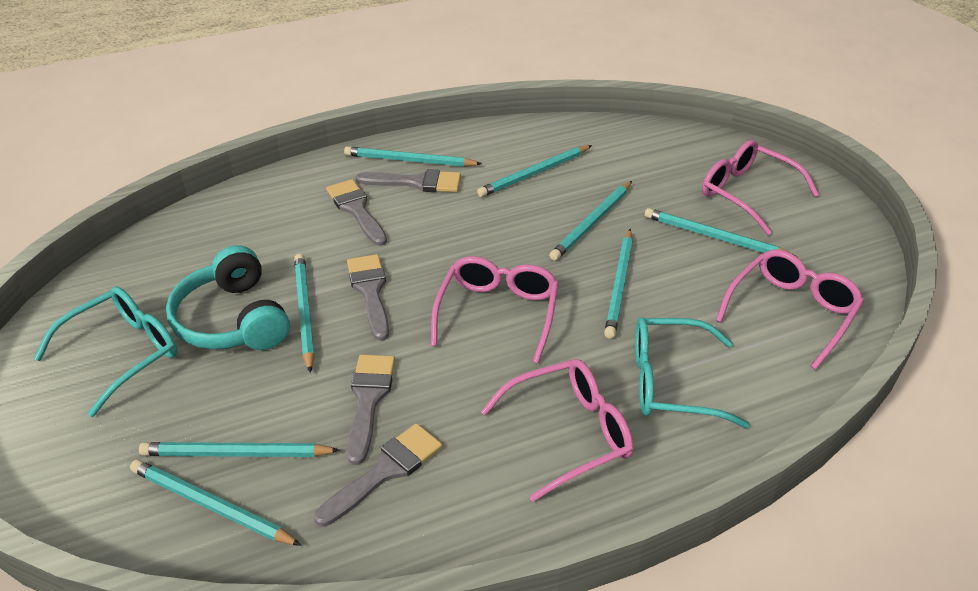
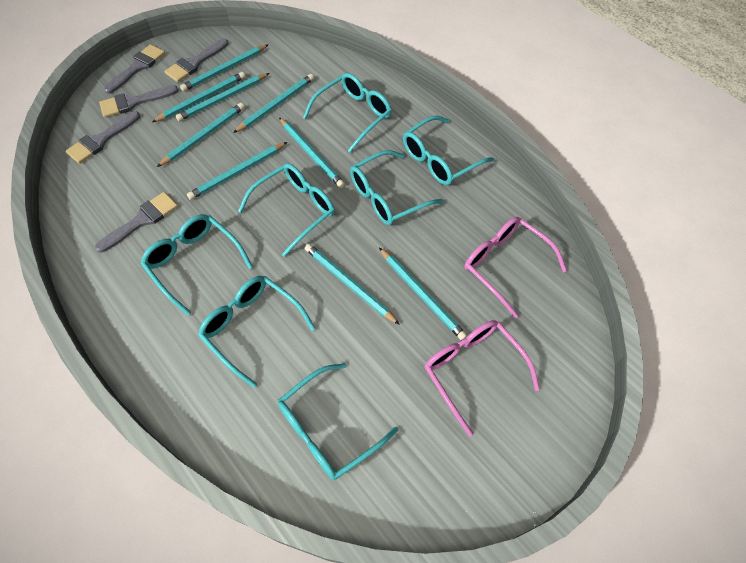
pink glasses: [431,256,559,364] [481,359,633,502] [702,140,819,235] [716,249,864,370] = 4 -> [424,320,540,436] [464,217,567,319] = 2
turquoise glasses: [34,287,177,417] [635,317,750,428] = 2 -> [141,214,253,316] [198,276,315,388] [238,163,335,257] [278,363,398,480] [303,73,392,153] [350,150,443,225] [403,116,494,185] = 7
turquoise headphones: [166,245,290,350] = 1 -> none = 0
turquoise pencil: [130,460,301,546] [139,442,340,457] [294,254,315,373] [344,146,482,167] [477,145,592,197] [549,181,632,261] [604,229,633,339] [645,208,798,258] = 8 -> [152,72,245,122] [157,103,245,167] [176,73,269,121] [180,44,269,92] [187,142,287,200] [233,74,314,133] [279,117,345,188] [305,244,400,325] [379,247,467,340] = 9

